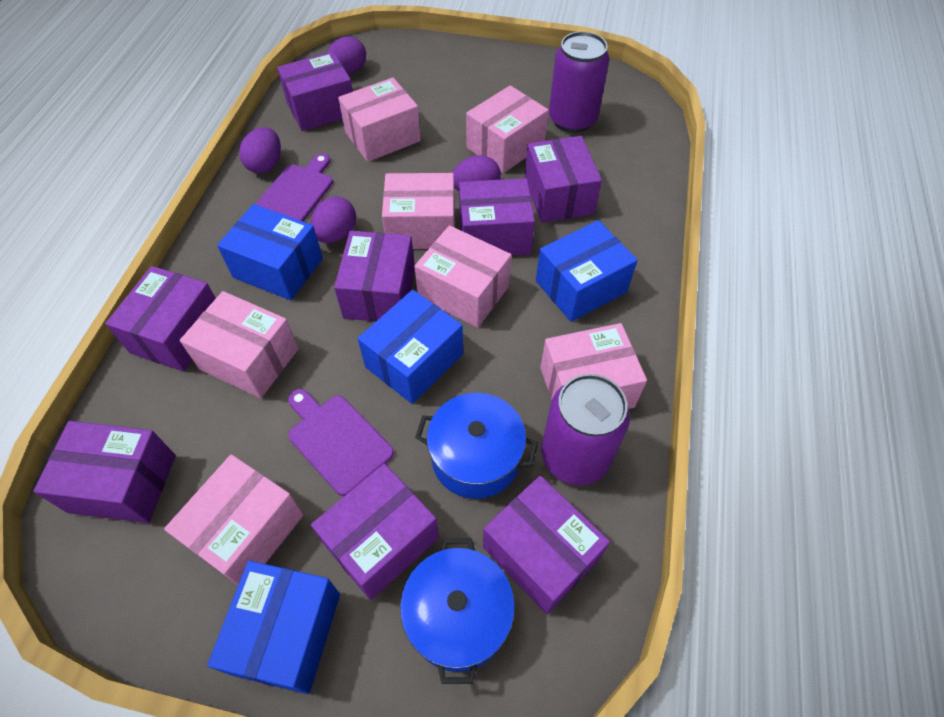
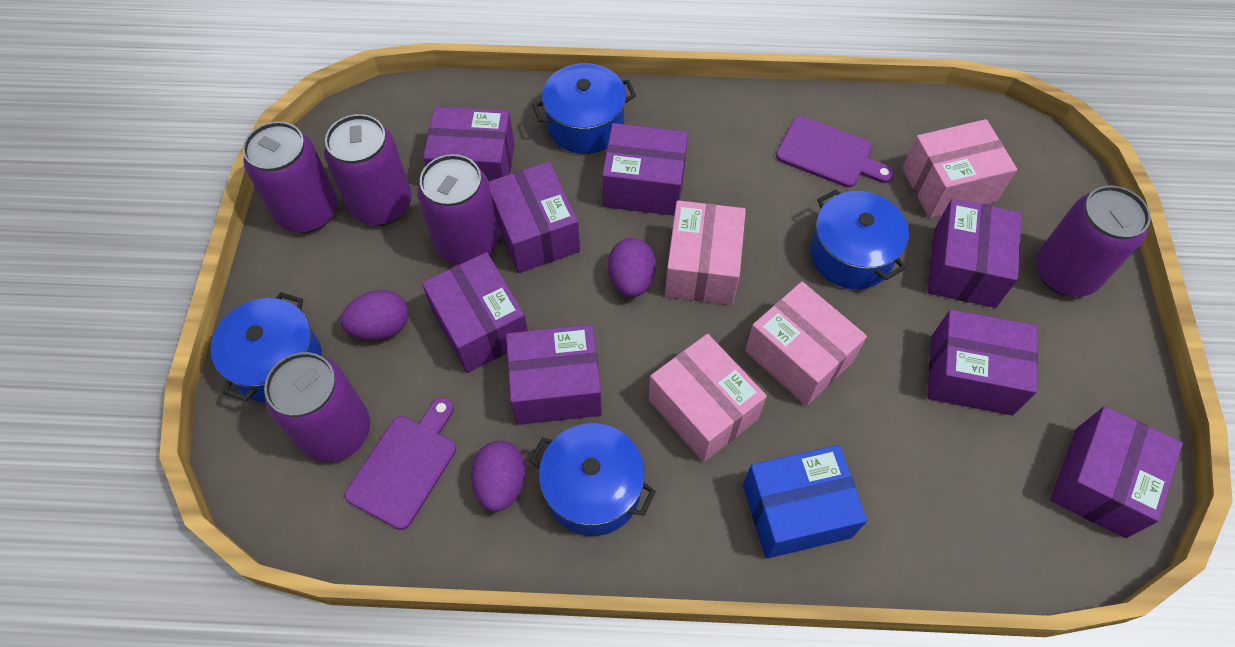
blue box: [207,561,340,694] [217,204,323,300] [358,290,463,404] [536,220,638,322] = 4 -> [743,445,867,559] = 1
blue pot: [400,538,515,684] [415,393,538,499] = 2 -> [211,292,322,403] [529,423,656,536] [532,63,636,154] [810,189,909,289] = 4
pink box: [164,454,304,585] [180,291,299,398] [338,77,421,162] [382,173,455,249] [414,225,512,328] [466,85,549,173] [540,323,647,409] = 7 -> [648,334,767,462] [665,200,746,305] [745,282,867,406] [902,119,1017,218] = 4
purple can: [541,374,630,485] [549,31,609,133] = 2 -> [243,121,338,233] [264,352,370,462] [324,114,412,226] [417,154,499,265] [1036,186,1151,297] = 5
purple egg: [239,127,281,173] [311,196,356,243] [327,36,366,74] [452,155,501,191] = 4 -> [340,290,408,340] [471,441,526,512] [608,238,656,297] = 3

